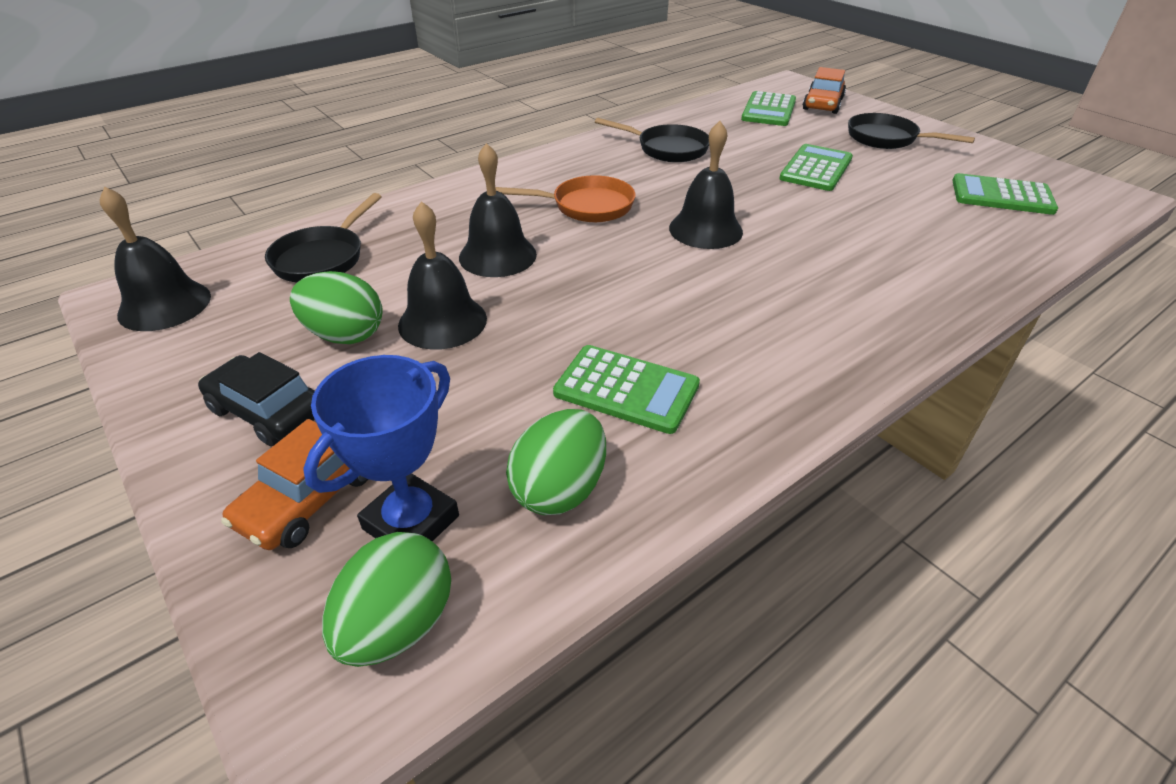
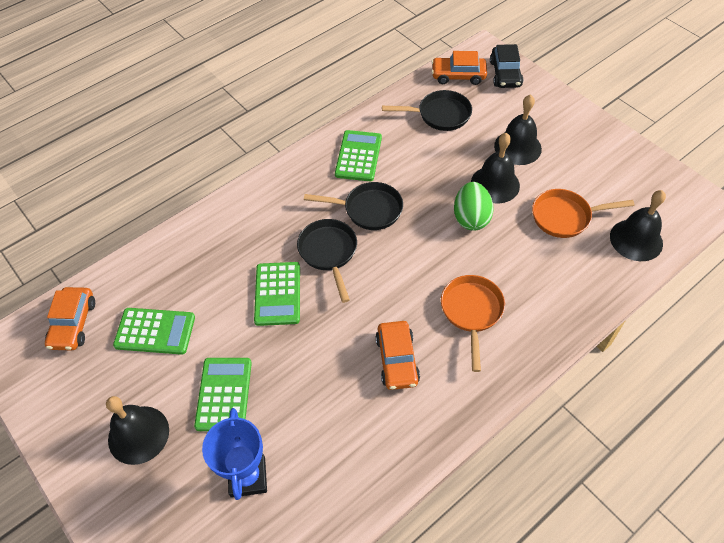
green egg: [290,271,383,344] [322,532,451,667] [506,409,606,515] = 3 -> [454,182,494,231] = 1
orange car: [221,419,368,550] [803,67,846,114] = 2 -> [45,287,95,350] [375,321,420,390] [432,51,487,85] = 3
orange pan: [495,175,636,223] = 1 -> [441,275,505,372] [532,189,634,238] = 2

